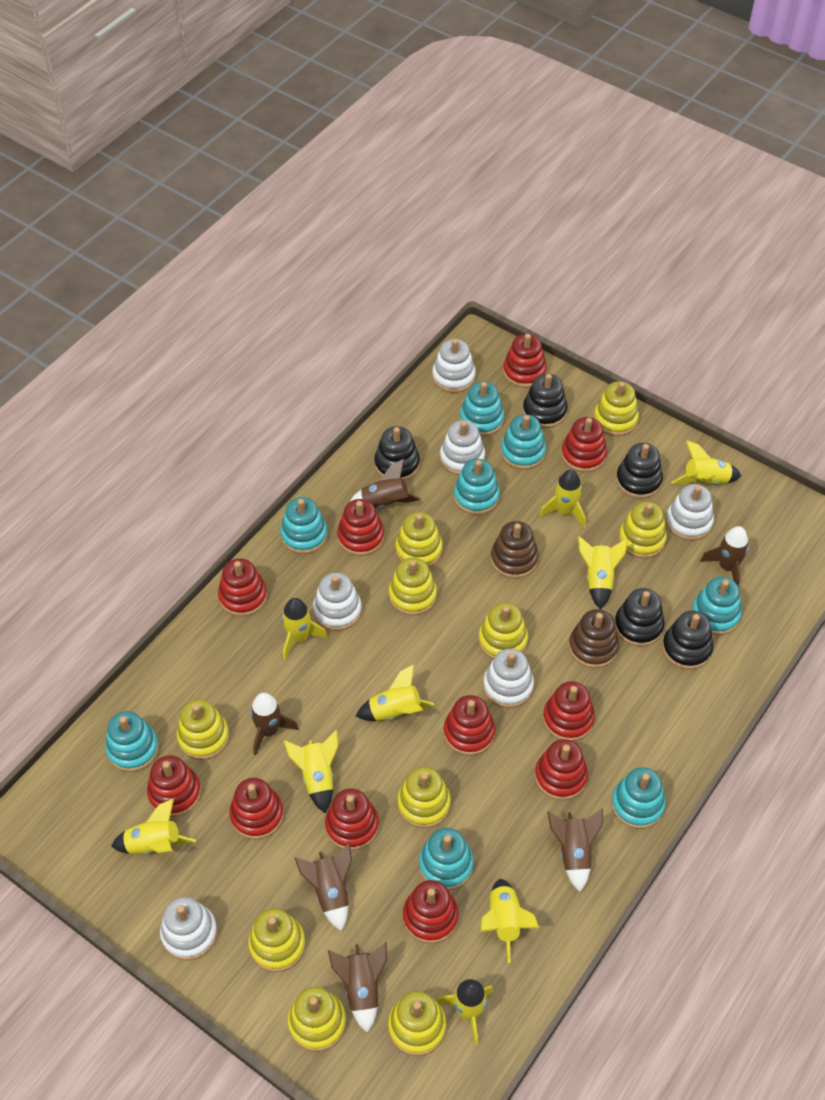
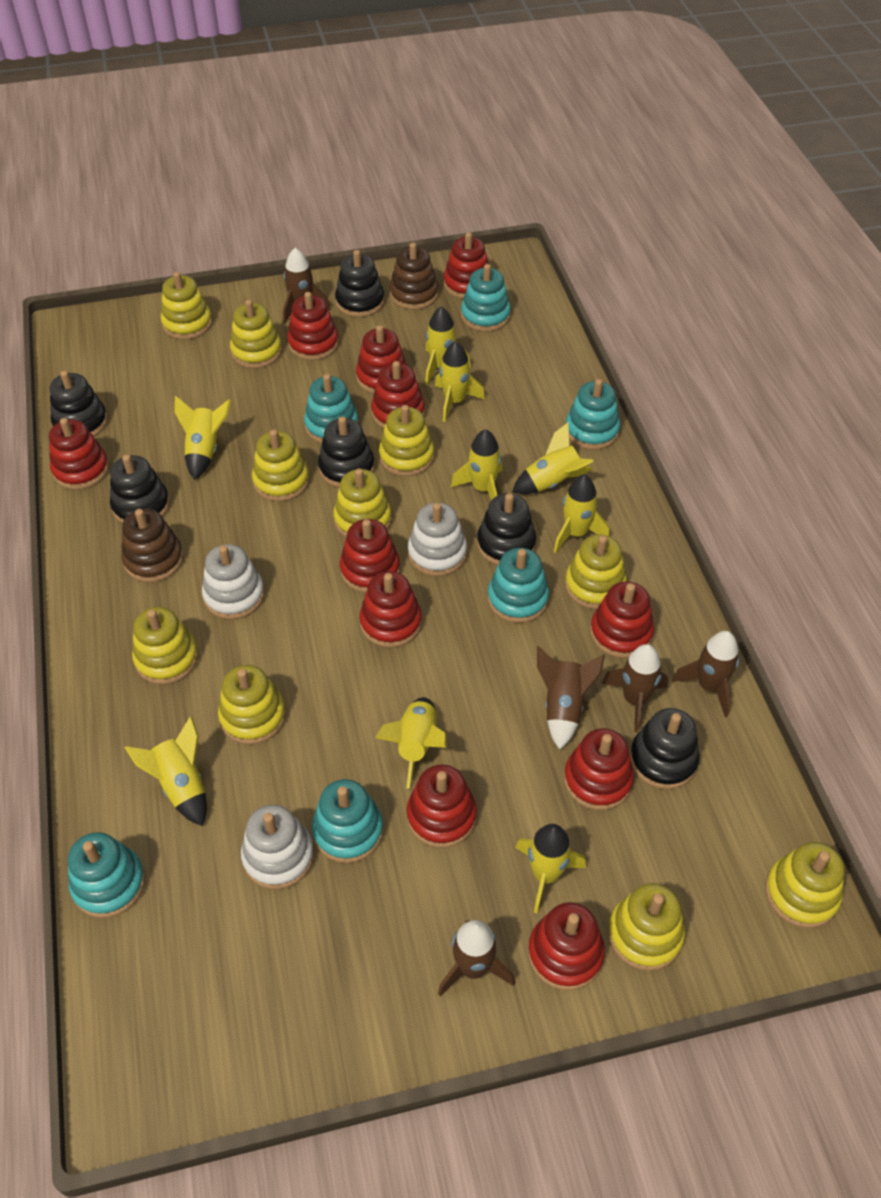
black stacking toy: [374,426,420,481] [523,374,567,428] [614,588,665,647] [616,443,663,499] [662,611,713,670] = 5 -> [50,371,108,436] [110,454,170,524] [318,416,375,488] [335,250,384,317] [477,493,536,565] [630,708,700,789] = 6
brown rocket: [250,693,299,756] [295,843,352,931] [328,942,387,1033] [350,459,421,509] [547,808,603,892] [700,526,749,587] = 6 -> [283,248,331,324] [438,920,515,996] [537,646,605,749] [601,644,668,732] [672,631,739,717] = 5
turquoise stacking toy: [105,711,159,772] [280,497,328,554] [419,828,474,890] [453,459,500,515] [460,382,504,436] [501,414,546,470] [611,767,666,829] [691,577,742,635] = 8 -> [68,832,145,918] [304,374,359,443] [312,779,383,863] [461,264,511,332] [487,548,549,623] [566,379,620,450] = 6
white stacking toy: [160,897,217,960] [313,573,362,631] [432,339,476,393] [440,420,485,475] [483,648,534,708] [666,484,714,541] = 6 -> [202,544,264,619] [241,805,314,889] [408,503,467,576] = 3

